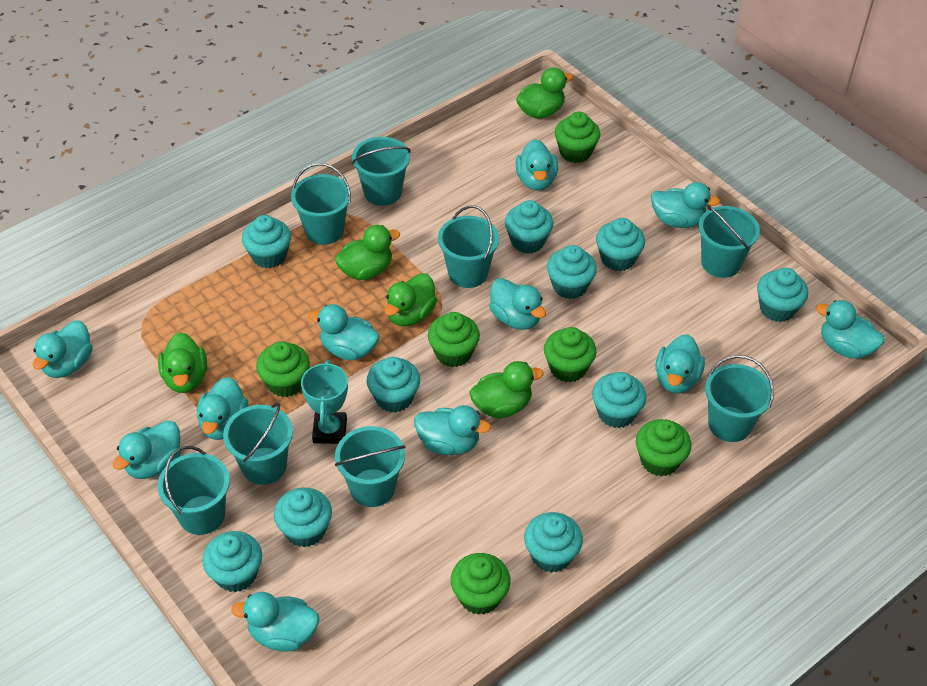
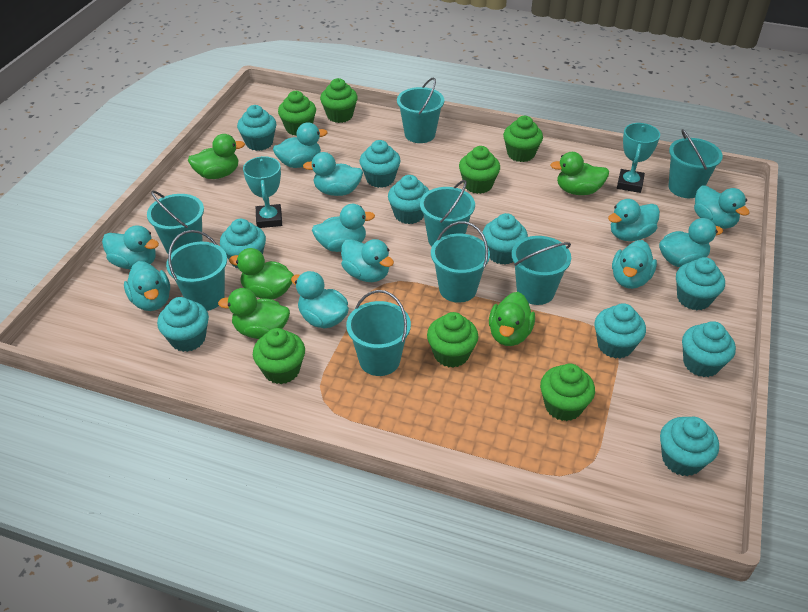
green cupcake: [256,341,310,397] [428,312,480,367] [451,553,511,615] [544,327,596,383] [555,112,600,163] [636,419,691,476] = 6 -> [253,328,305,384] [278,91,316,136] [320,78,358,123] [427,312,478,368] [459,146,500,194] [503,116,543,162] [540,364,595,421] = 7
turquoise trophy: [301,360,348,444] = 1 -> [243,156,282,228] [617,123,660,193] = 2

